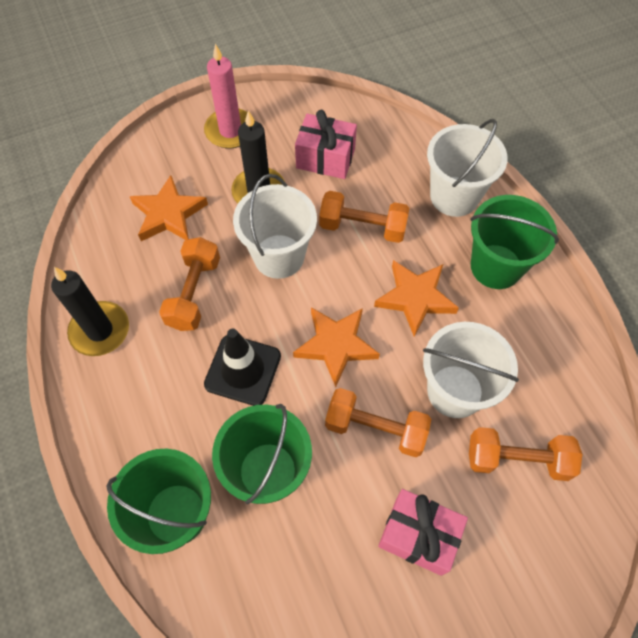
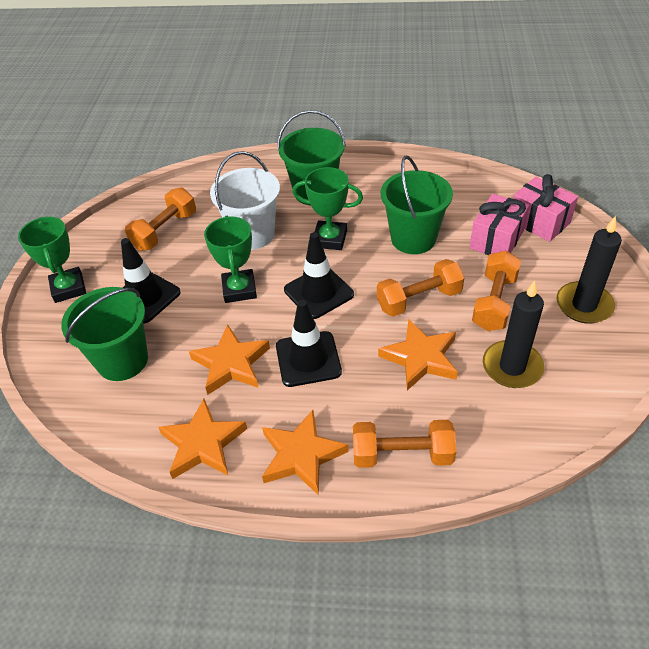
black traffic cone: [204,328,281,406] = 1 -> [121,238,181,323] [276,300,342,387] [284,232,354,319] = 3
green trophy: none = 0 -> [18,217,86,303] [204,216,257,303] [292,167,363,250] = 3
orange star: [129,175,208,241] [293,307,380,387] [374,260,459,337] = 3 -> [158,399,247,479] [189,324,270,395] [262,410,349,495] [378,319,458,390] = 4
pink candle: [204,44,255,149] = 1 -> none = 0
white bucket: [233,174,317,279] [423,322,519,418] [427,119,507,217] = 3 -> [210,151,280,250] = 1

